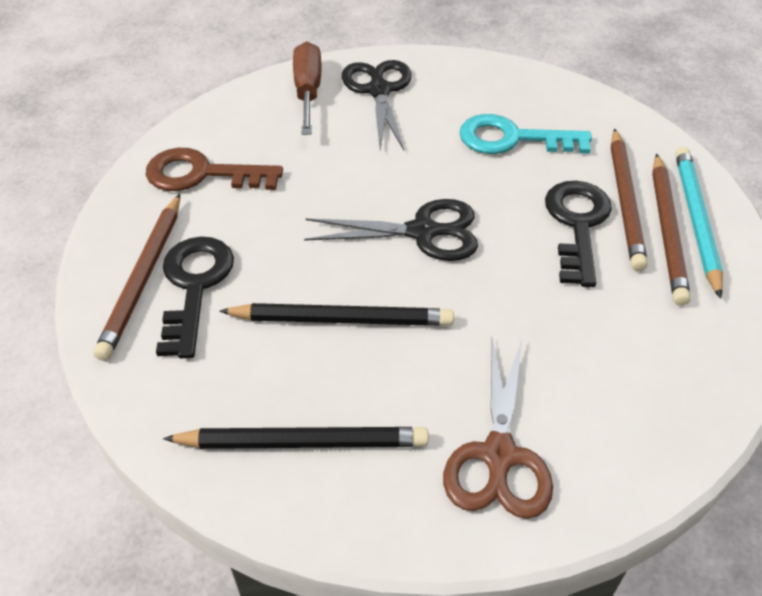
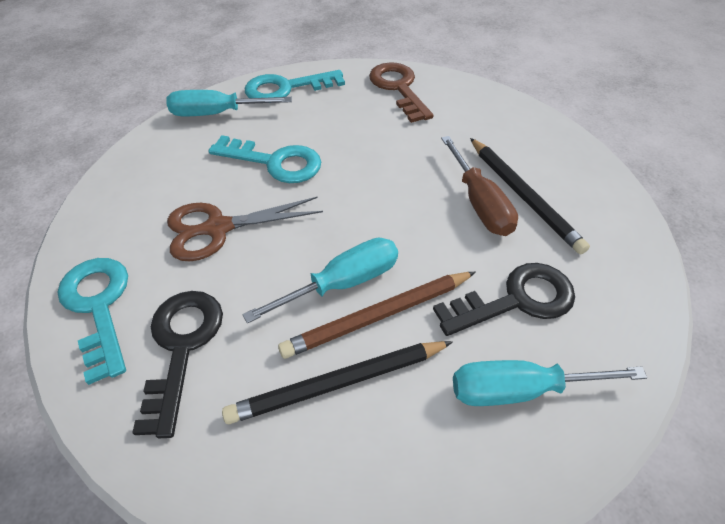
black scissors: [304,199,478,261] [342,60,412,150] = 2 -> none = 0
brown pencil: [93,194,180,361] [611,128,648,271] [652,154,691,306] = 3 -> [278,272,476,359] = 1
turquoise key: [459,114,592,154] = 1 -> [58,258,128,385] [208,135,321,183] [245,70,345,98] = 3
turquoise pencil: [675,147,723,299] = 1 -> none = 0
turquoise screwdriver: none = 0 -> [166,90,292,116] [242,238,398,323] [453,360,647,406] = 3

